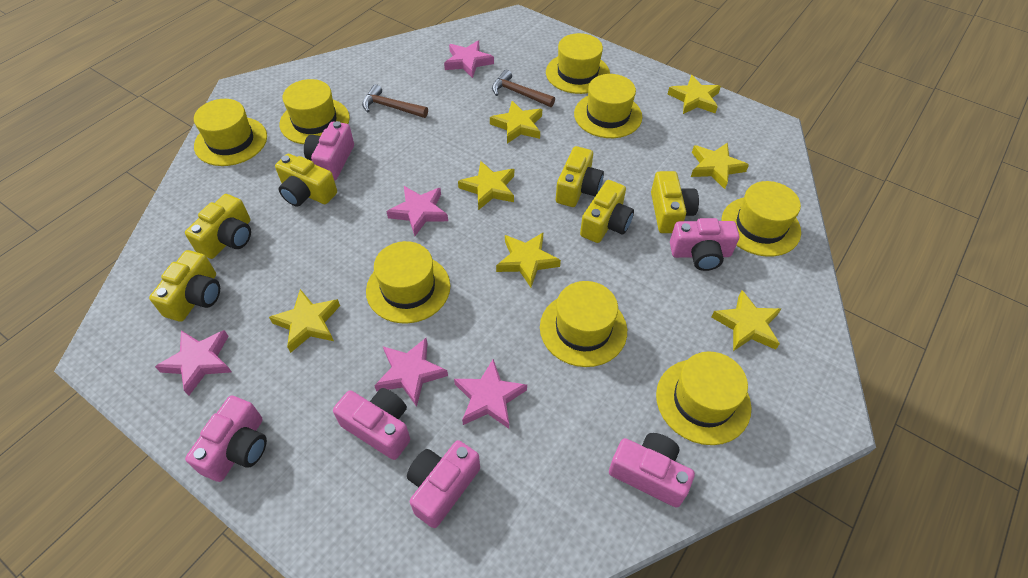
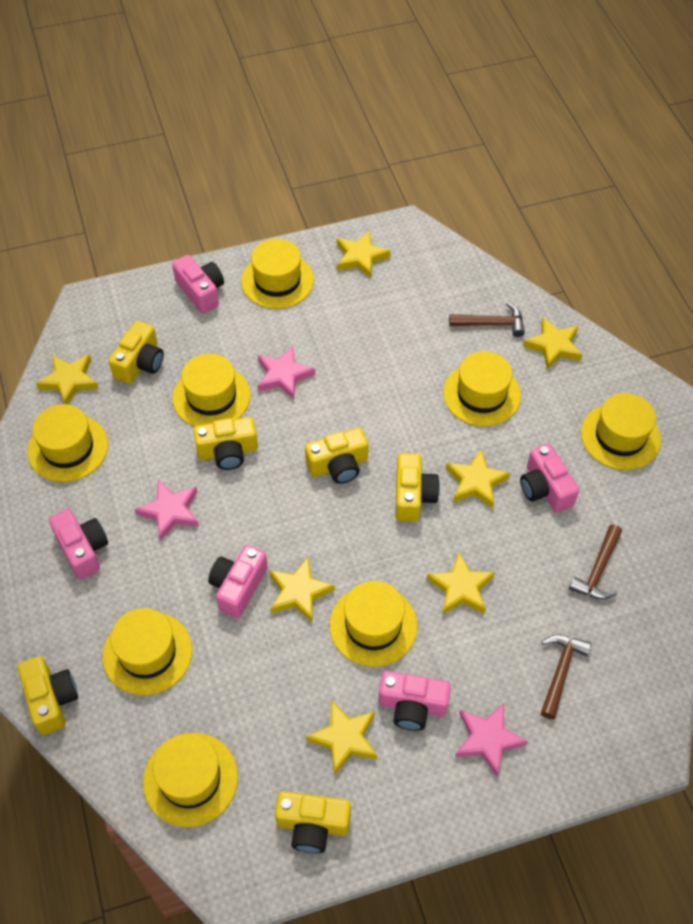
brown hammer: [362,84,428,118] [492,70,555,107] = 2 -> [449,303,525,337] [541,635,591,719] [569,525,622,600] = 3
pink camera: [185,395,267,482] [304,121,354,180] [333,388,410,460] [407,440,480,528] [609,433,695,508] [670,218,739,271] = 6 -> [49,509,108,579] [172,255,224,313] [208,545,268,618] [378,671,451,731] [520,444,579,512] = 5
pink star: [155,330,232,396] [374,338,448,407] [386,186,448,236] [444,41,494,78] [454,359,527,429] = 5 -> [135,480,199,541] [257,346,315,400] [455,703,528,777] = 3

